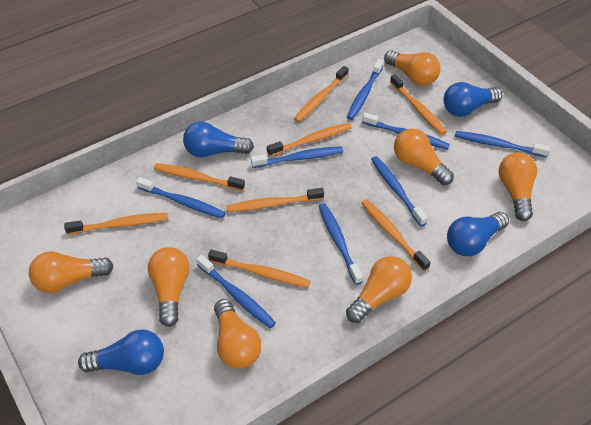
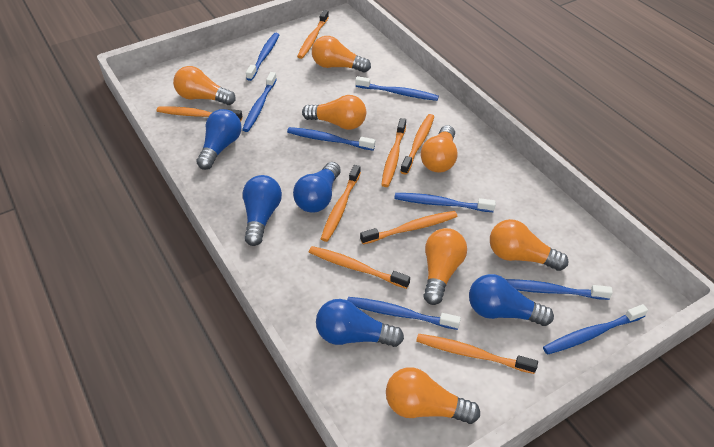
blue light bulb: [78,329,164,375] [183,121,254,158] [443,82,502,117] [447,212,509,256] = 4 -> [196,109,242,170] [243,175,282,246] [293,162,341,213] [316,299,404,347] [469,274,554,326] = 5

